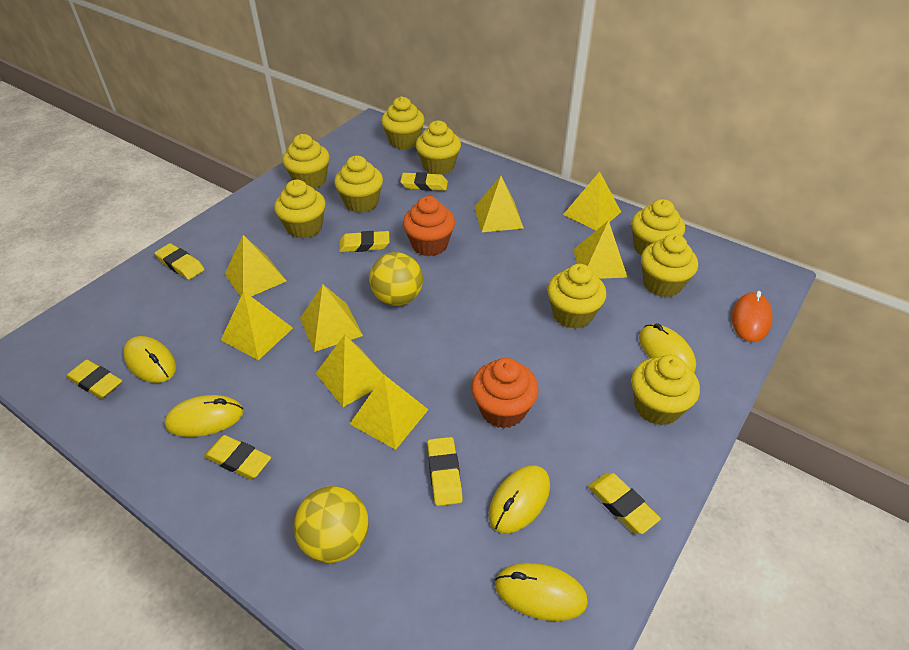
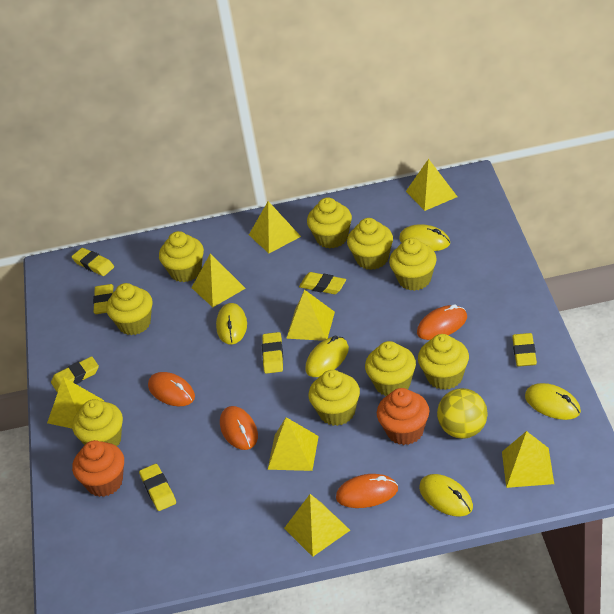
orange mouse: [732,291,772,342] = 1 -> [148,372,195,406] [220,406,258,450] [336,474,398,508] [417,304,467,340] = 4
yellow ball: [294,486,369,563] [369,252,423,306] = 2 -> [437,388,488,439] = 1

